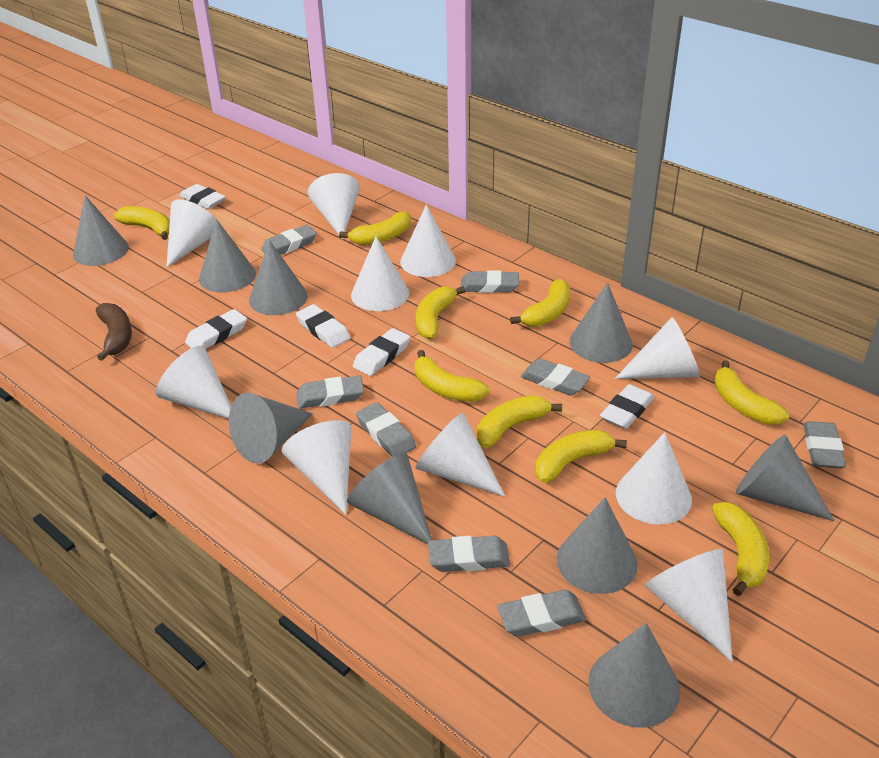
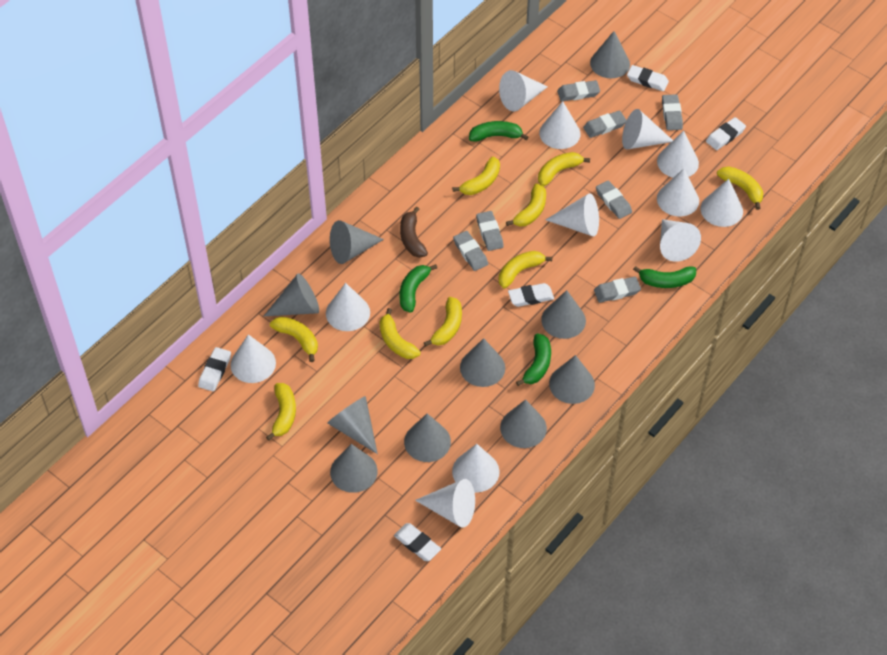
green banana: none = 0 -> [400,264,437,313] [469,121,528,142] [516,333,551,386] [633,266,696,288] = 4
grey cone: [73,195,129,266] [199,219,256,293] [229,393,313,464] [249,240,308,315] [347,453,432,544] [557,497,638,594] [570,283,633,363] [588,623,680,728] [736,434,834,521] = 9 -> [264,273,319,316] [328,396,378,454] [330,220,384,264] [330,444,378,493] [404,414,451,462] [460,338,505,387] [500,399,547,448] [541,290,586,339] [549,355,595,404] [590,31,630,78] = 10
grey eraser: [261,225,317,255] [296,375,364,408] [356,402,416,457] [428,536,510,572] [461,270,519,293] [497,590,587,637] [520,359,590,395] [803,421,846,469] = 8 -> [453,231,488,271] [476,211,504,251] [557,80,600,101] [583,111,627,138] [594,276,641,303] [596,180,632,219] [662,94,683,130] = 7
white cone: [156,346,231,419] [166,199,216,268] [282,420,351,515] [308,173,360,240] [351,236,409,311] [400,205,456,277] [416,413,505,497] [615,317,700,379] [616,432,692,525] [645,549,733,662] = 10 -> [231,334,276,383] [326,283,370,331] [415,479,475,528] [452,444,499,492] [499,70,548,111] [539,101,580,149] [545,193,599,236] [622,109,673,149] [657,130,699,178] [657,168,699,217] [660,219,701,262] [701,179,743,227] = 12

